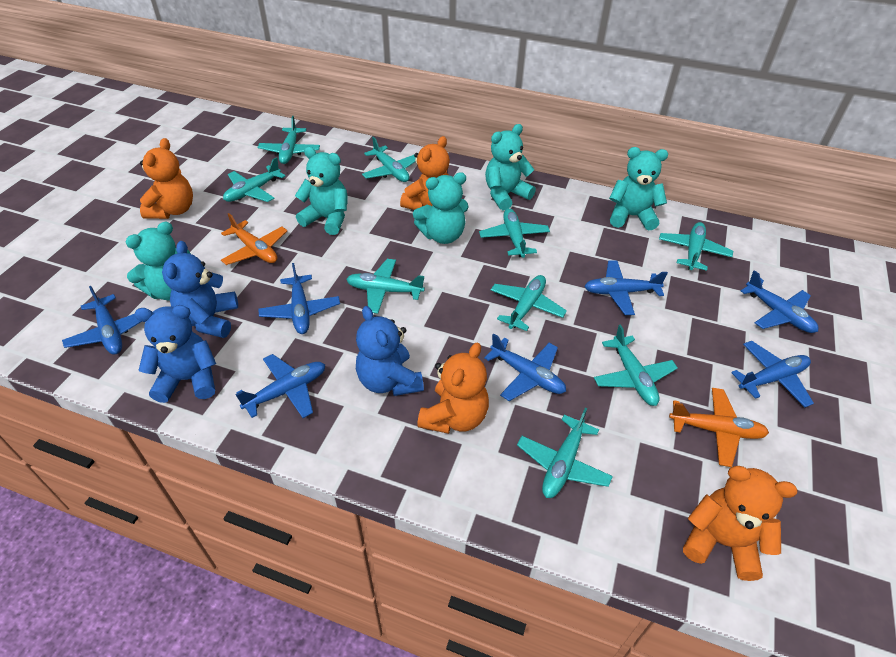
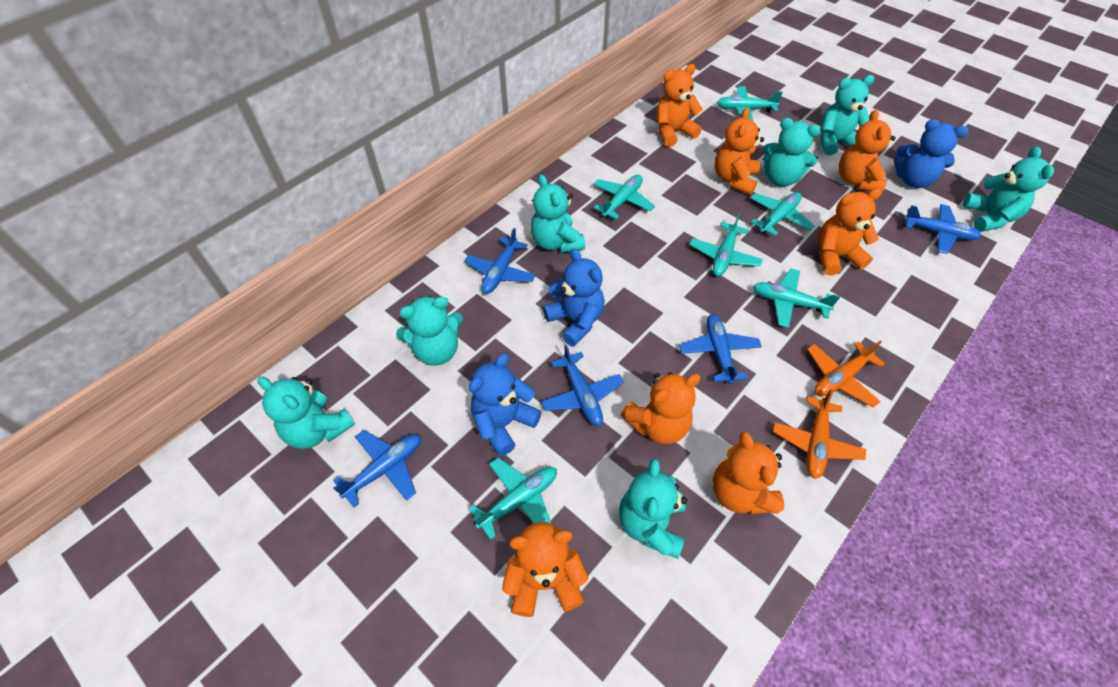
blue plane: [62,286,142,355] [235,354,325,418] [258,263,340,334] [484,333,566,401] [584,260,668,315] [731,341,814,407] [741,270,818,333] = 7 -> [333,430,421,507] [464,228,536,294] [541,345,624,426] [679,314,762,385] [903,204,981,254] = 5
orange teddy bear: [140,138,193,219] [400,136,450,210] [417,343,489,434] [683,466,797,581] = 4 -> [502,522,588,617] [621,372,701,444] [656,64,703,147] [713,432,784,514] [715,108,764,195] [819,188,882,275] [839,110,895,192] = 7
turquoise plane: [223,157,285,202] [257,116,320,164] [346,259,425,314] [362,137,416,182] [479,208,550,258] [491,275,567,331] [517,408,613,498] [594,324,678,406] [659,222,733,271] = 9 -> [469,457,557,540] [593,175,655,219] [689,213,763,276] [717,86,783,121] [750,192,815,236] [753,269,840,328] = 6
turquoise teddy bear: [126,222,191,300] [295,147,348,235] [413,172,469,244] [485,124,536,210] [609,147,668,230] = 5 -> [257,377,355,449] [396,296,463,366] [531,174,585,253] [619,459,687,559] [762,118,821,187] [820,75,874,155] [963,147,1054,232] = 7

